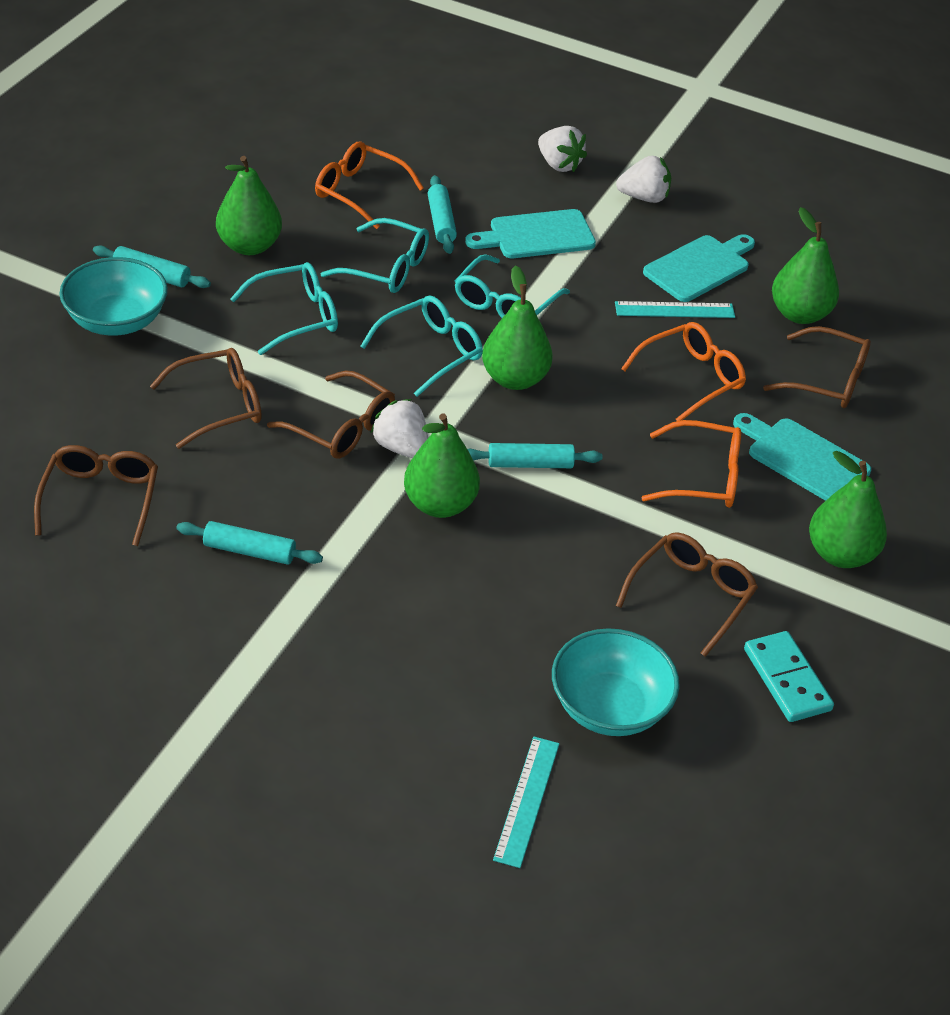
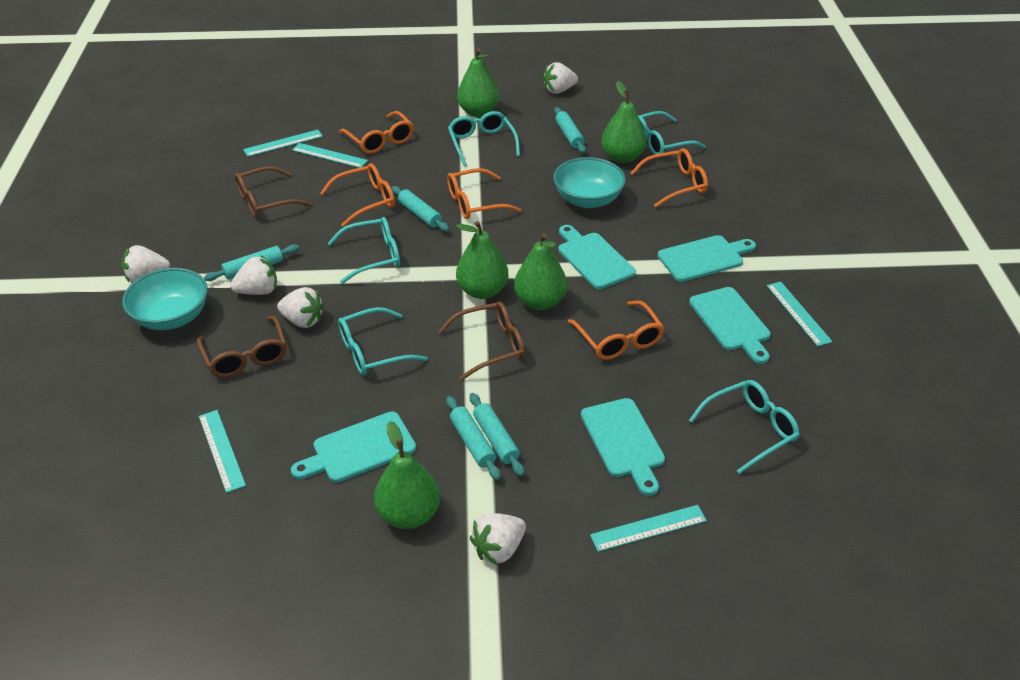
brown glasses: [34,445,158,546] [150,348,262,449] [267,370,395,459] [616,532,758,657] [763,326,871,408] = 5 -> [197,316,287,377] [235,166,311,218] [438,301,525,380] = 3
orange glasses: [315,141,424,229] [621,322,746,421] [642,420,741,508] = 3 -> [320,163,395,227] [339,111,414,154] [447,168,521,219] [568,301,664,360] [631,148,708,207] = 5
turquoise cutting board: [465,209,596,258] [643,234,755,302] [733,413,871,501] = 3 -> [291,411,416,483] [558,225,636,289] [581,398,665,496] [657,235,756,282] [689,287,771,364] = 5
turquoise domino: [744,631,834,722] = 1 -> none = 0
turquoise glasses: [230,262,338,355] [321,218,429,293] [360,296,483,397] [455,254,570,318] = 4 -> [328,217,400,284] [338,307,427,375] [448,111,520,166] [638,111,706,155] [689,380,800,474] = 5
turquoise rolling pin: [93,245,211,288] [177,521,323,565] [428,175,457,254] [467,443,602,468] = 4 -> [204,244,299,281] [391,186,449,232] [446,396,500,480] [470,393,524,476] [554,107,586,153] = 5
turquoise ruler: [493,737,559,868] [615,301,735,318] = 2 -> [199,410,246,493] [243,130,323,157] [292,143,368,168] [590,505,707,552] [767,282,833,346] = 5
white strawberry: [371,399,428,458] [538,126,587,172] [616,156,671,203] = 3 -> [122,245,170,283] [230,256,277,295] [277,287,324,328] [470,513,526,565] [543,62,578,94] = 5

